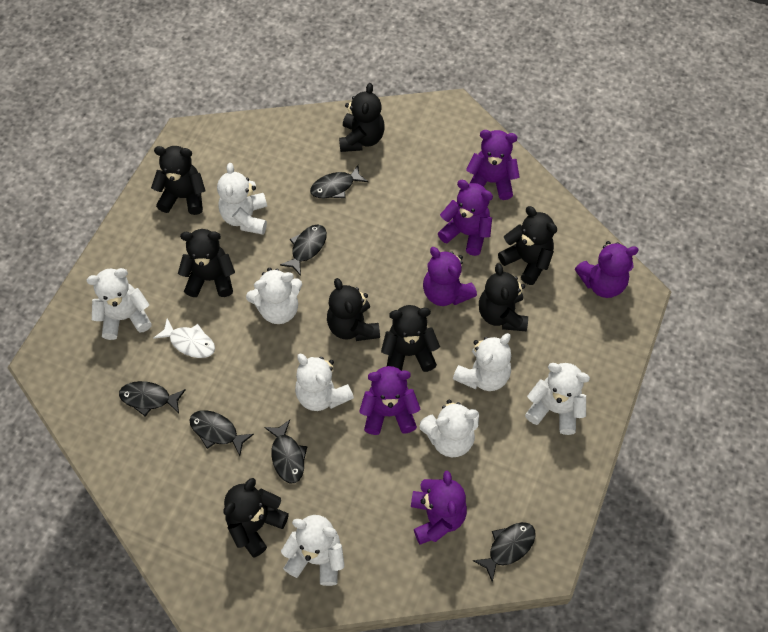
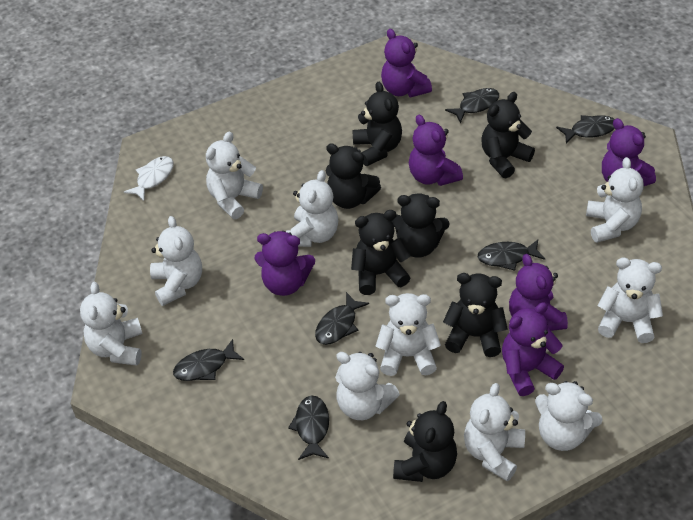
black teddy bear: [151,146,206,215] [178,229,235,297] [223,478,289,558] [327,278,380,341] [339,83,385,152] [381,305,440,372] [479,263,528,331] [498,206,557,285] = 8 -> [326,143,381,209] [351,210,411,295] [352,82,402,166] [392,193,450,258] [393,401,457,482] [443,273,508,357] [482,92,535,178] = 7
white teddy bear: [86,268,152,340] [217,163,267,235] [246,268,302,324] [281,515,345,586] [295,354,354,411] [420,400,479,457] [453,333,511,391] [525,363,590,435] = 8 -> [80,282,143,366] [150,216,202,306] [206,131,263,219] [286,170,339,247] [335,352,400,420] [375,293,441,376] [464,383,525,482] [535,381,603,451] [586,157,644,243] [598,258,663,343] = 10

